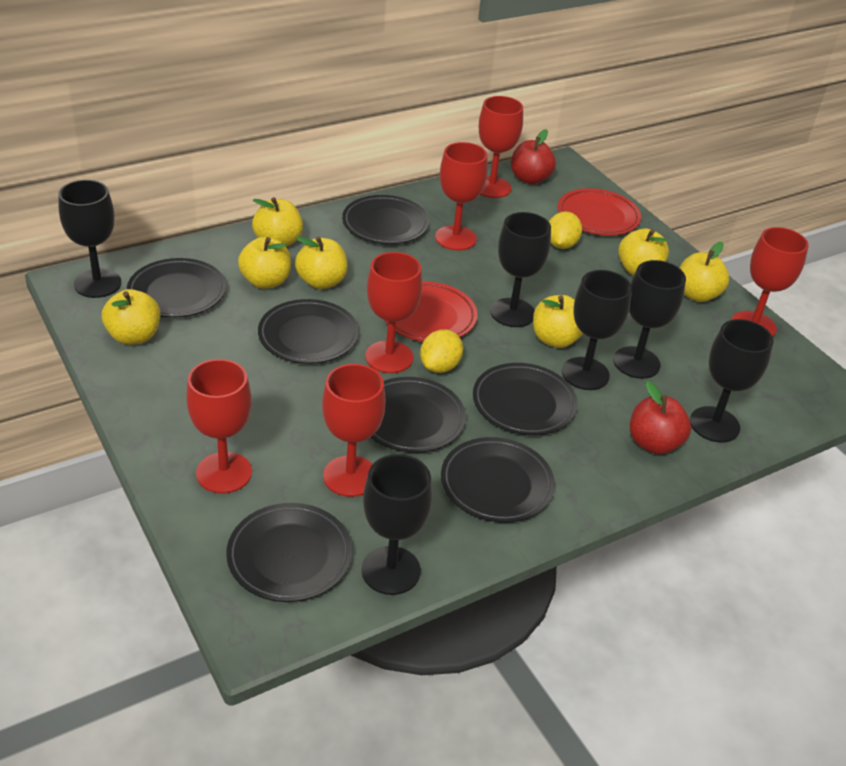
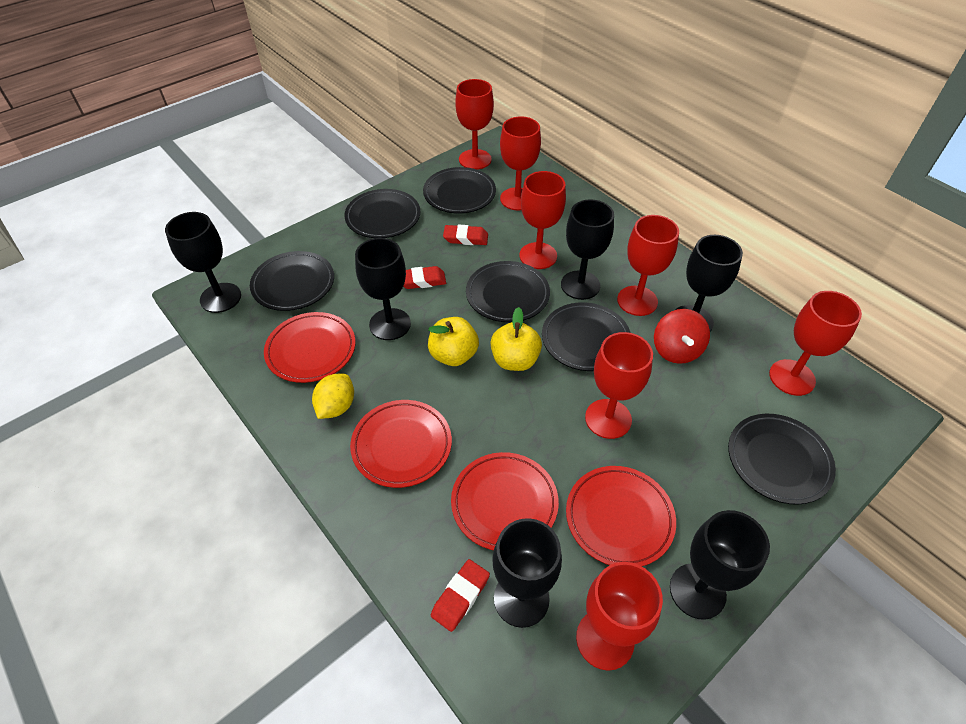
black plate: [127,258,226,318] [226,503,352,602] [258,299,359,364] [342,195,429,244] [371,377,466,453] [441,437,555,523] [473,363,578,435] = 7 -> [250,251,334,311] [345,189,420,238] [423,167,496,214] [466,261,550,322] [542,302,631,371] [728,414,836,505] = 6
red apple: [511,129,556,184] [630,381,691,455] = 2 -> none = 0
red eraser: none = 0 -> [403,266,446,289] [431,559,490,632] [443,225,488,245] = 3
red goblet: [186,359,252,494] [322,364,386,497] [365,252,422,373] [435,142,488,250] [479,96,523,198] [732,227,809,337] = 6 -> [455,79,494,170] [500,116,541,210] [519,171,566,269] [576,562,663,671] [585,332,653,439] [617,215,679,316] [769,291,862,396] = 7
red plate: [384,281,478,342] [558,188,641,236] = 2 -> [264,312,355,383] [350,400,452,488] [451,452,559,550] [566,466,676,566] = 4
red spinning top: none = 0 -> [654,309,710,364] = 1
yellow apple: [102,289,160,345] [238,237,291,289] [252,197,303,247] [295,236,348,289] [533,295,583,348] [618,229,669,276] [680,242,729,302] = 7 -> [428,317,479,366] [490,307,542,371] = 2
yellow lemon: [420,329,463,373] [549,211,582,249] = 2 -> [312,374,354,419] = 1

